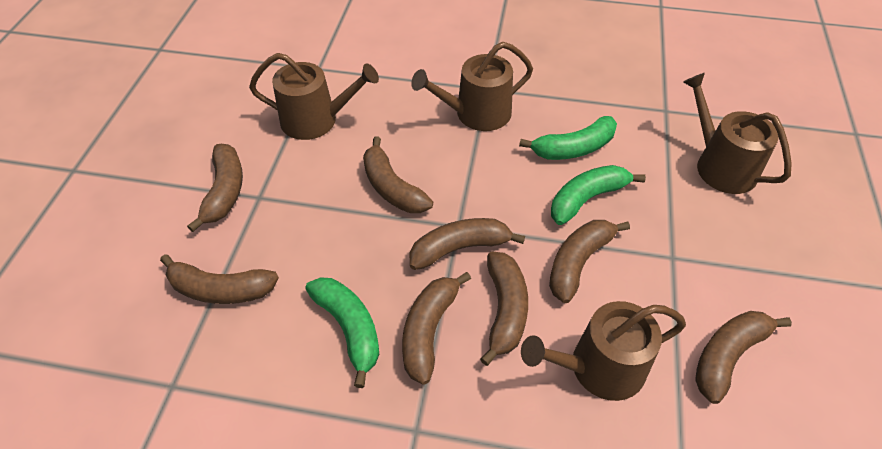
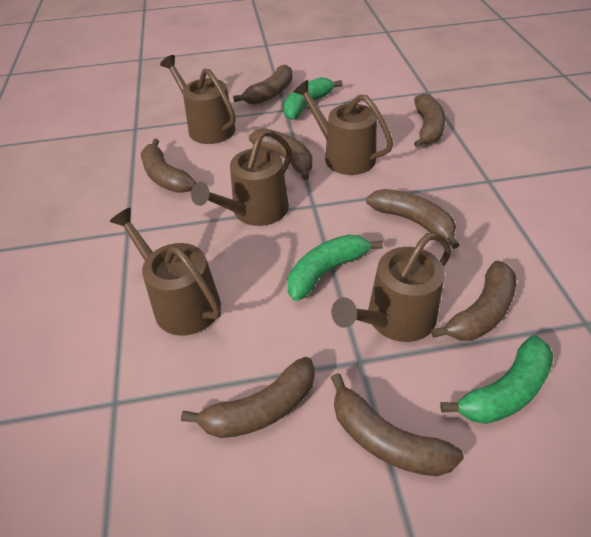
brown watering can: [249,53,379,140] [411,42,533,131] [521,301,686,401] [683,73,792,194] = 4 -> [110,208,221,336] [160,55,235,144] [191,130,292,226] [293,80,393,175] [331,233,452,342] = 5

